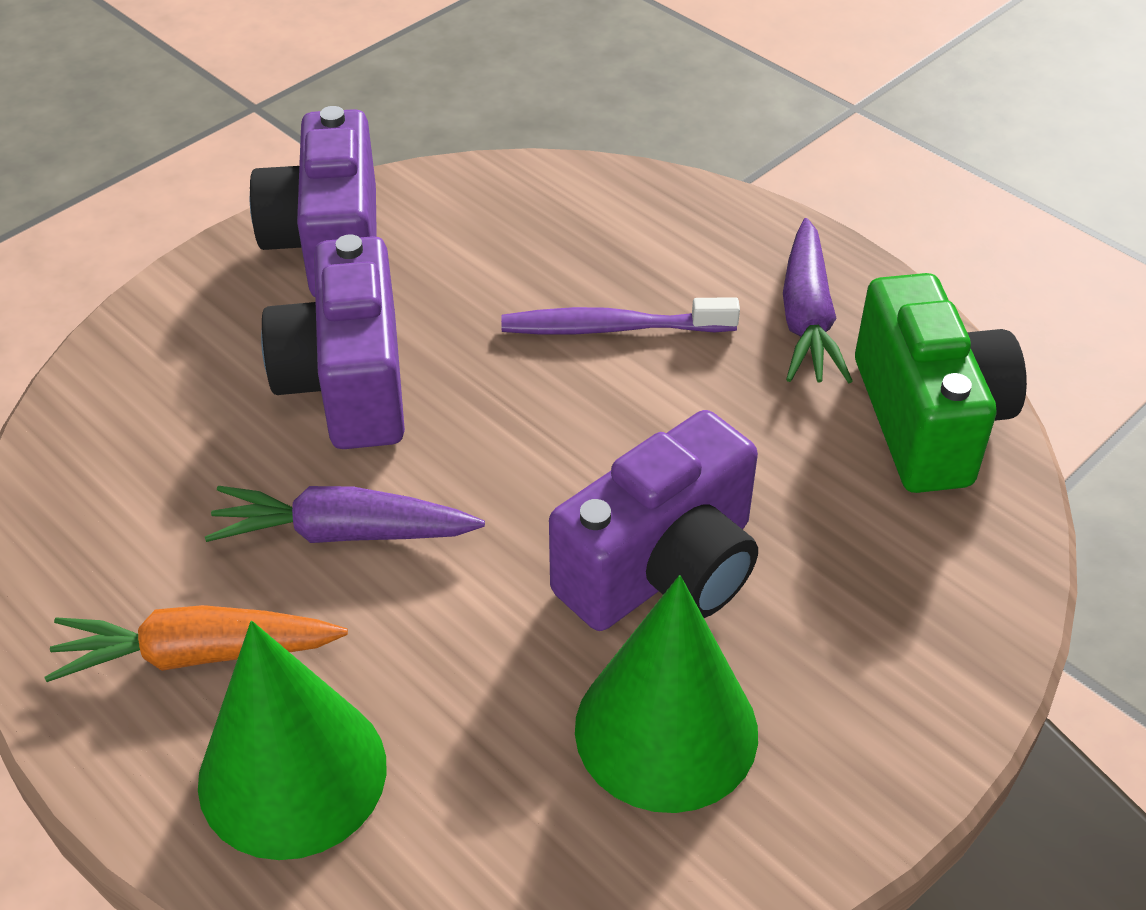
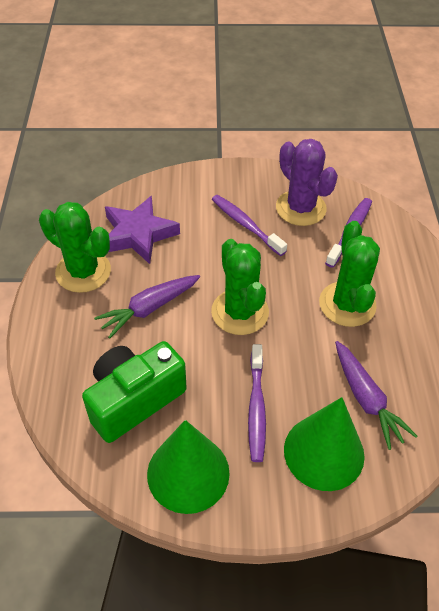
green cactus: none = 0 -> [39,202,111,293] [211,239,269,335] [319,221,380,327] = 3
orange carrot: [45,605,348,682] = 1 -> none = 0
purple cactus: none = 0 -> [276,139,338,226] = 1
purple camera: [250,106,377,297] [261,235,405,449] [549,410,758,631] = 3 -> none = 0
purple star: none = 0 -> [105,196,180,264] = 1
purple toothbrush: [501,297,740,334] = 1 -> [212,195,287,256] [248,344,266,462] [325,198,372,268] = 3

